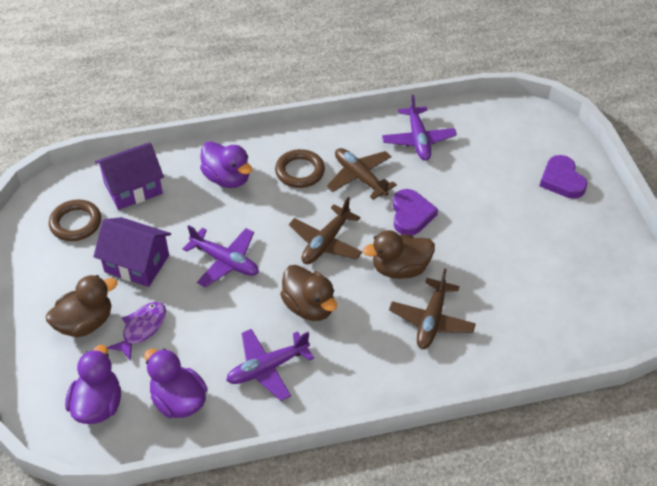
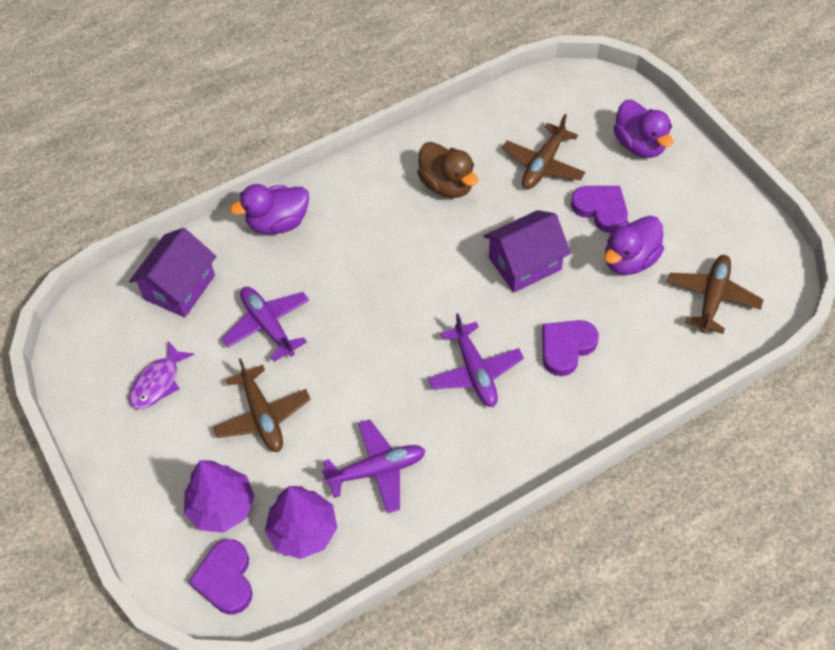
brown duck: [46,275,118,337] [280,265,337,321] [363,230,435,279] = 3 -> [417,142,478,198] = 1
brown ring: [49,200,101,241] [275,149,325,188] = 2 -> none = 0
purple heart: [393,189,438,235] [540,155,587,199] = 2 -> [188,539,253,614] [542,320,599,376] [571,186,628,233] = 3
purple tree: none = 0 -> [184,460,255,533] [265,486,337,559] = 2

